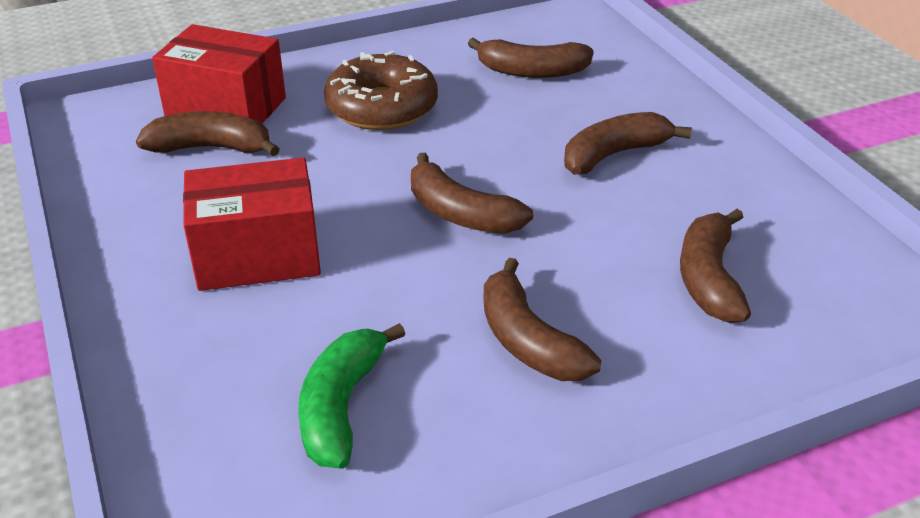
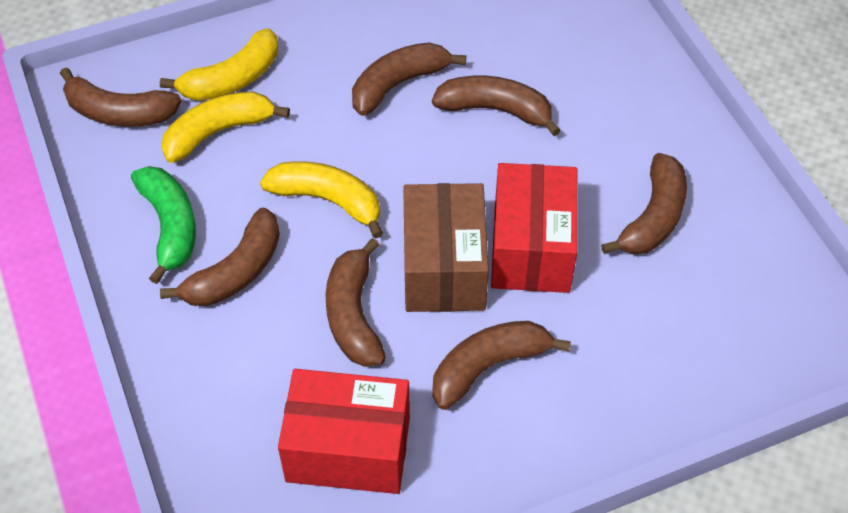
brown banana: [136,111,280,156] [411,153,533,234] [468,38,594,78] [484,258,601,381] [564,112,692,174] [680,209,751,323] = 6 -> [60,68,181,127] [160,207,280,306] [325,238,386,367] [352,43,466,116] [432,76,561,136] [432,321,571,410] [601,153,687,255] = 7
brown box: none = 0 -> [403,183,489,312] = 1
brown donut: [324,51,438,130] = 1 -> none = 0
yellow banana: none = 0 -> [160,28,278,101] [161,91,290,163] [260,161,383,239] = 3

